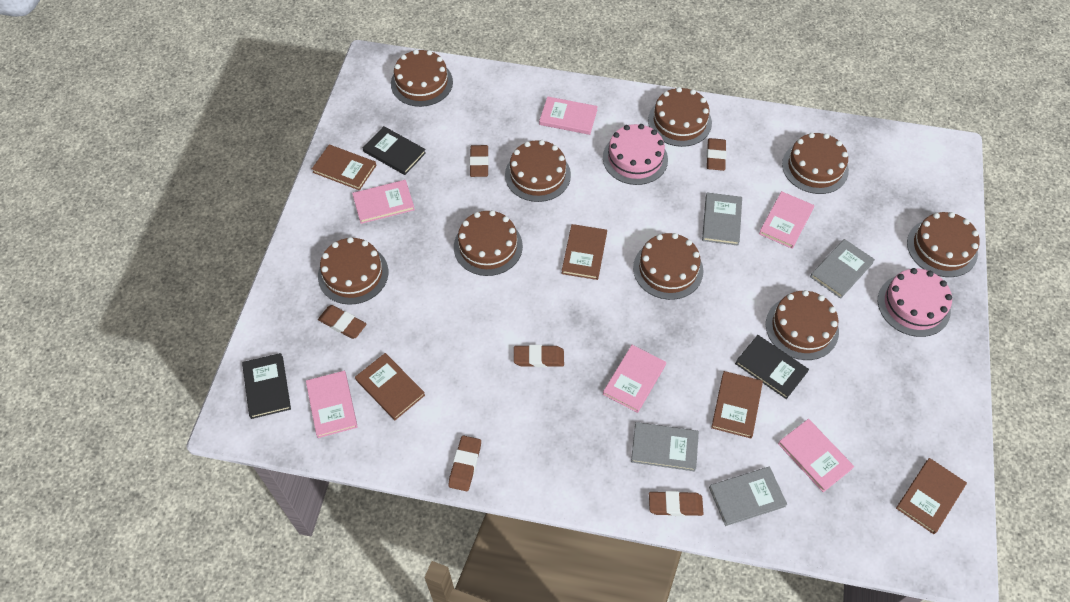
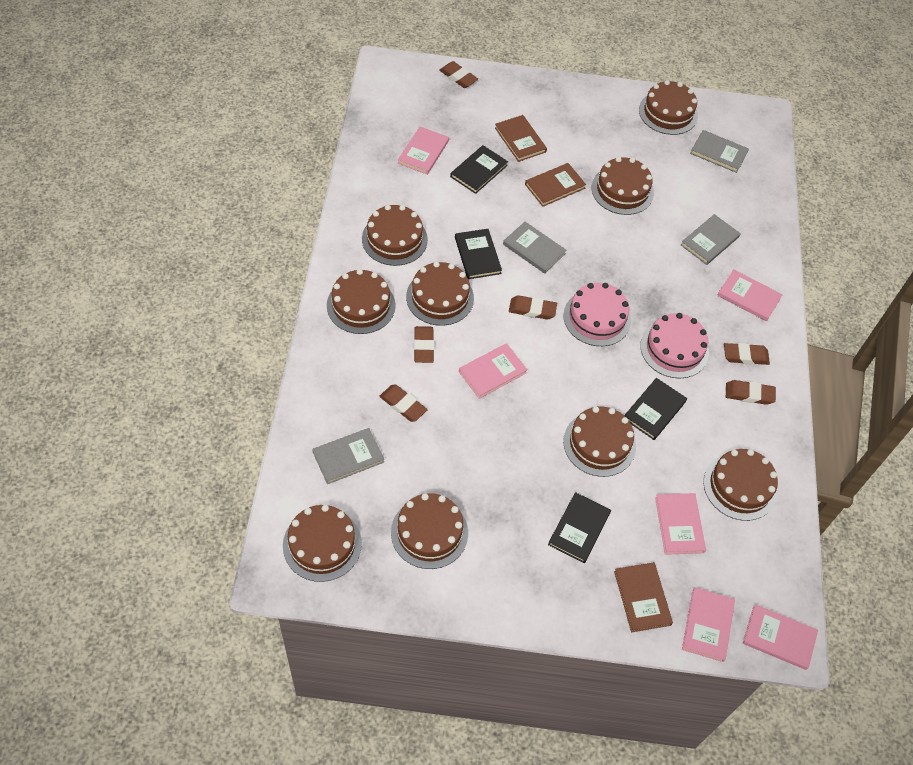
black book: [242,353,291,419] [363,126,426,175] [735,335,809,399] = 3 -> [450,145,508,194] [455,229,502,279] [548,492,611,563] [624,378,687,440] = 4
brown book: [312,144,376,191] [355,353,425,420] [561,224,607,280] [711,371,763,438] [896,458,967,534] = 5 -> [495,115,547,162] [525,163,586,207] [614,562,673,632] = 3

